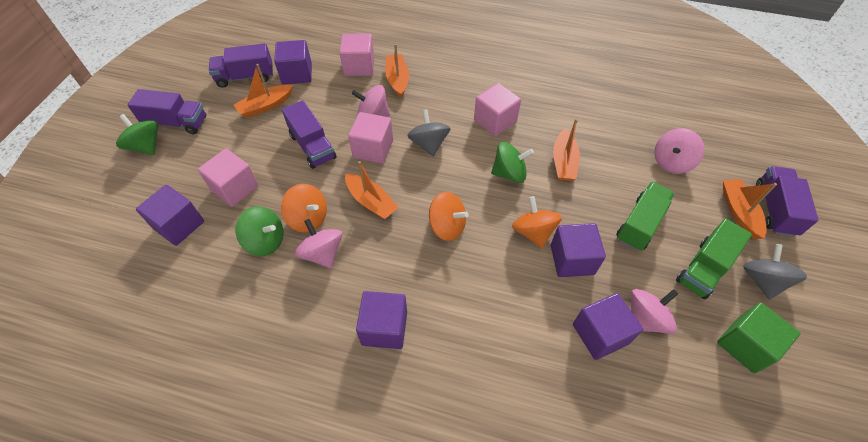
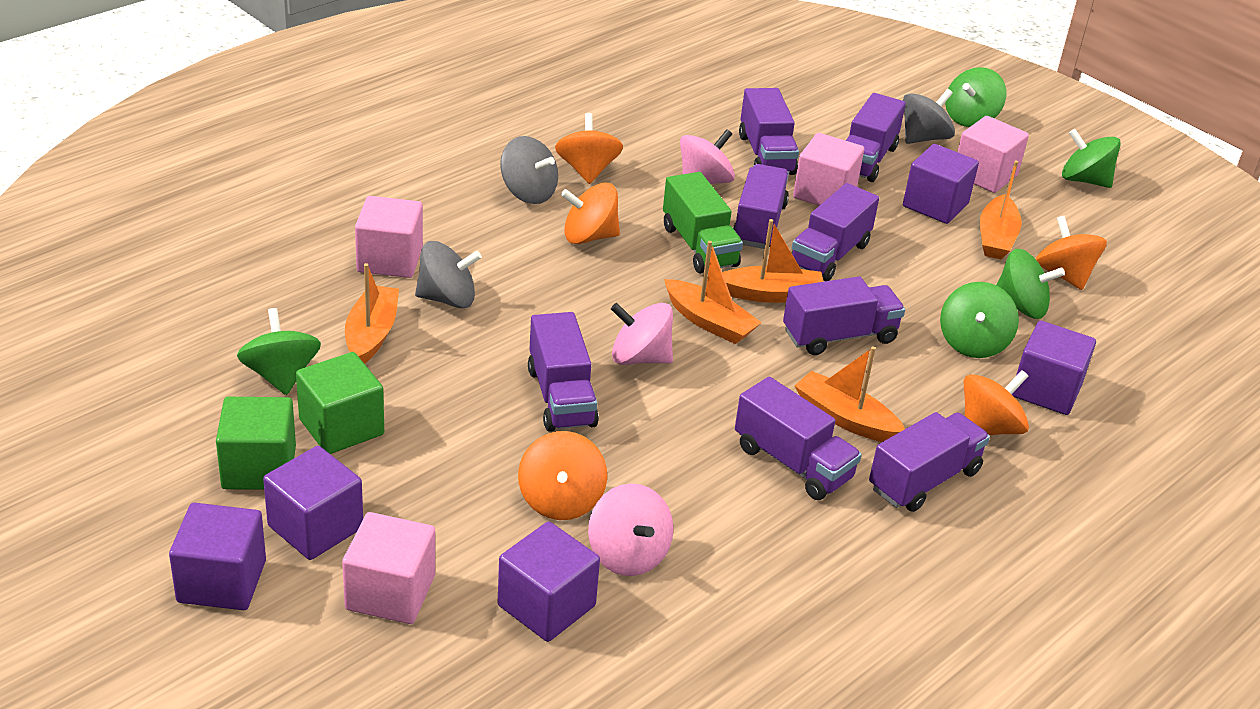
green cube: [717,302,801,373] = 1 -> [216,397,296,490] [296,352,384,454] = 2
green spinning top: [116,114,158,155] [236,206,283,256] [491,142,534,183] = 3 -> [237,308,321,395] [940,282,1019,358] [945,67,1006,127] [996,249,1065,319] [1062,129,1121,188] = 5
green truck: [616,181,675,251] [676,219,752,299] = 2 -> [663,172,743,273] = 1
grey spinning top: [407,109,451,156] [743,244,807,300] = 2 -> [415,241,482,308] [500,136,558,204] [903,89,955,144] = 3
orange spinning top: [281,184,327,232] [429,192,469,241] [512,196,562,248] = 3 -> [518,431,607,520] [555,113,623,184] [561,183,620,244] [964,370,1029,435] [1036,216,1107,290] = 5
pink spinning top: [295,219,342,268] [352,85,390,117] [631,289,678,334] [654,128,705,174] = 4 -> [588,483,674,576] [611,303,673,365] [680,129,735,184] = 3
purple truck: [128,89,206,134] [209,43,273,88] [282,100,336,169] [756,166,819,237] = 4 -> [528,312,599,432] [733,164,789,249] [735,377,862,500] [739,88,799,175] [783,276,905,355] [791,183,879,281] [846,93,906,182] [869,412,990,512] = 8

